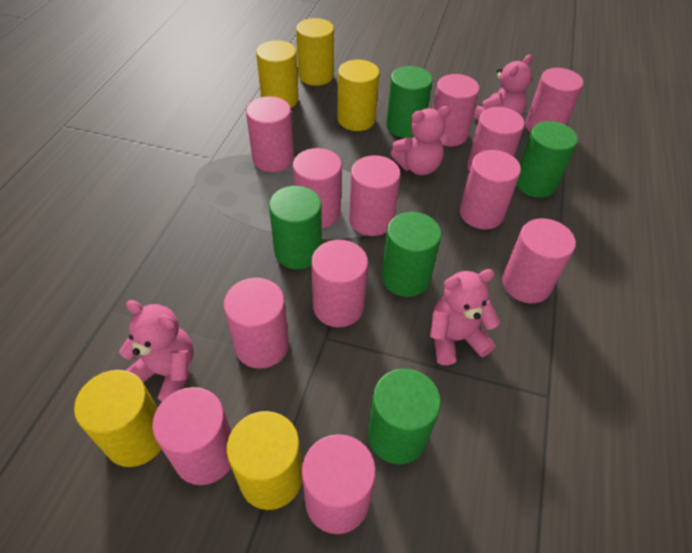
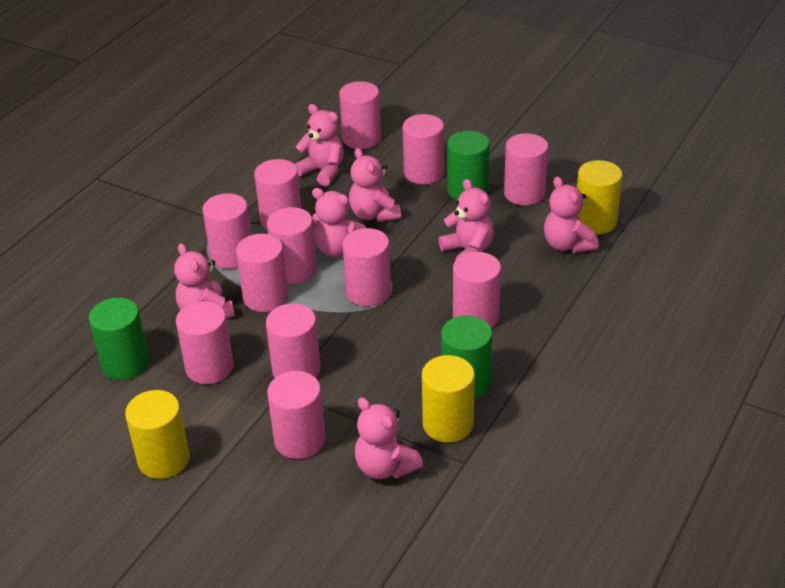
green cylinder: [269,186,322,269] [368,369,441,464] [381,212,441,297] [386,66,433,138] [516,121,578,198] = 5 -> [89,298,149,380] [441,315,492,399] [447,131,490,201] = 3
pink teddy bear: [119,300,194,402] [391,106,450,175] [430,269,500,365] [473,54,532,120] = 4 -> [174,243,235,318] [295,104,344,186] [312,188,366,257] [349,148,401,222] [355,397,423,479] [438,179,494,260] [544,177,599,253] = 7
yellow cylinder: [74,370,161,467] [227,411,302,510] [256,40,299,108] [296,18,334,86] [337,59,379,131] = 5 -> [125,390,190,479] [422,355,475,443] [577,160,622,235] = 3

